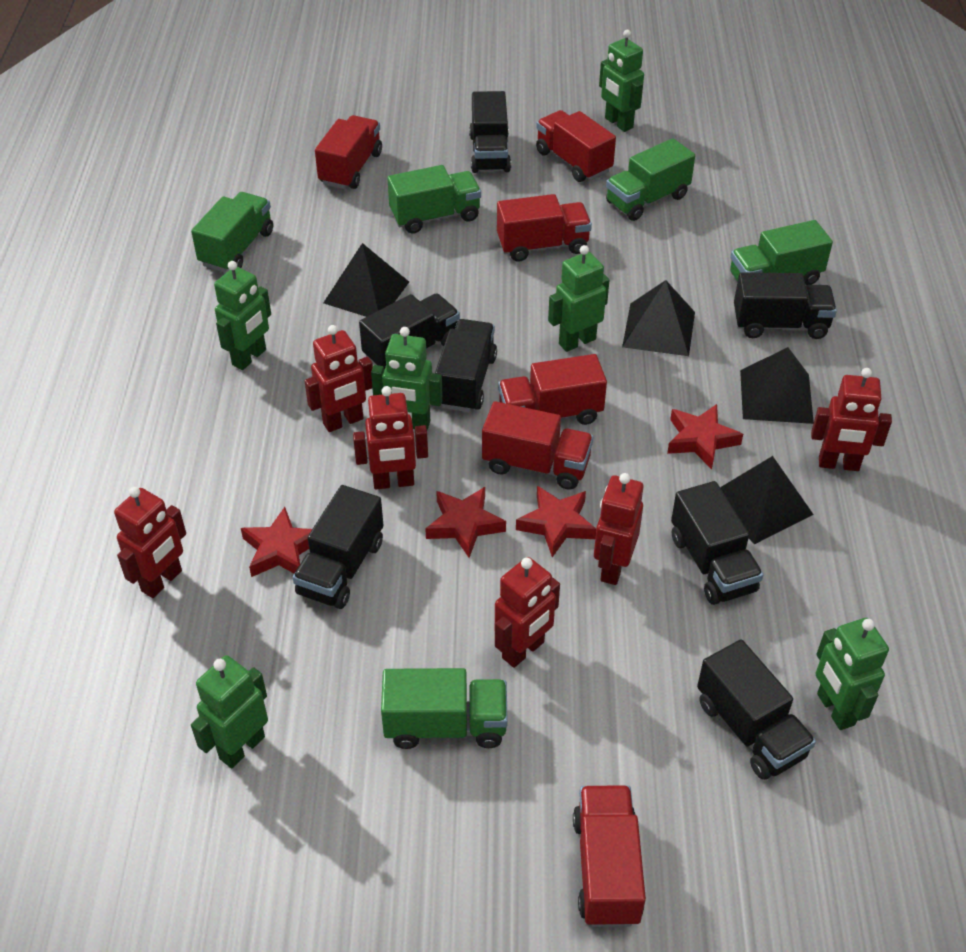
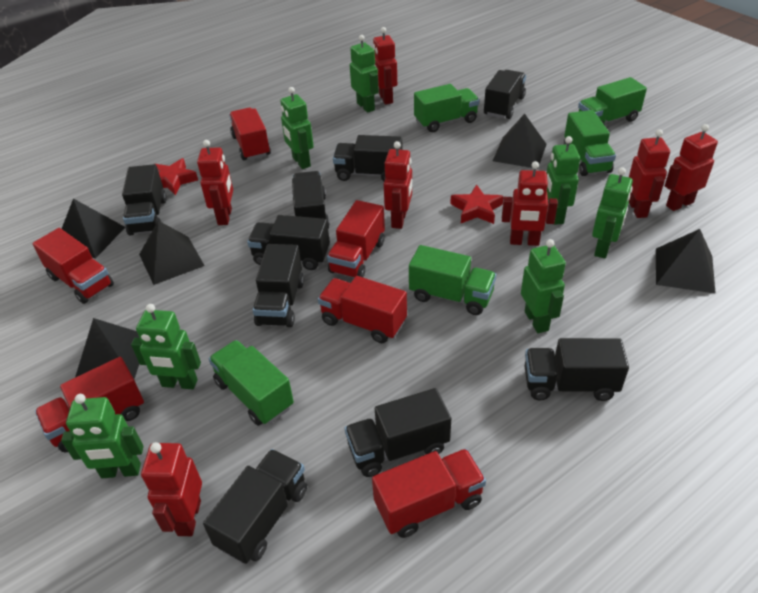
black pyramid: [323,243,409,317] [622,280,695,356] [720,456,814,544] [740,347,814,424] = 4 -> [62,198,125,258] [75,318,139,379] [139,221,205,285] [493,114,547,169] [656,229,716,294] = 5
black truck: [292,485,383,609] [359,293,460,370] [435,319,497,412] [469,91,511,173] [671,481,763,605] [697,639,816,780] [734,272,837,339] = 7 -> [122,164,167,236] [203,449,307,564] [247,215,330,270] [253,244,304,327] [292,171,330,229] [333,135,403,181] [345,388,451,477] [484,70,526,119] [525,338,629,401] = 9
green robot: [191,655,268,768] [214,261,271,370] [371,327,443,430] [548,245,609,352] [599,30,644,132] [815,618,889,730] = 6 -> [61,394,144,478] [131,304,201,390] [280,87,314,169] [350,35,379,113] [521,239,566,333] [547,136,580,225] [592,167,633,258] = 7
red robot: [114,487,186,598] [305,325,373,432] [353,386,428,489] [495,557,560,668] [594,473,643,585] [811,368,892,471] = 6 -> [141,442,202,536] [197,140,233,225] [373,27,397,105] [384,141,412,229] [502,161,558,246] [629,129,670,218] [665,124,718,211] = 7
red star: [241,507,312,577] [425,487,506,558] [516,486,596,557] [667,404,743,470] = 4 -> [155,158,198,195] [450,184,504,224] = 2

